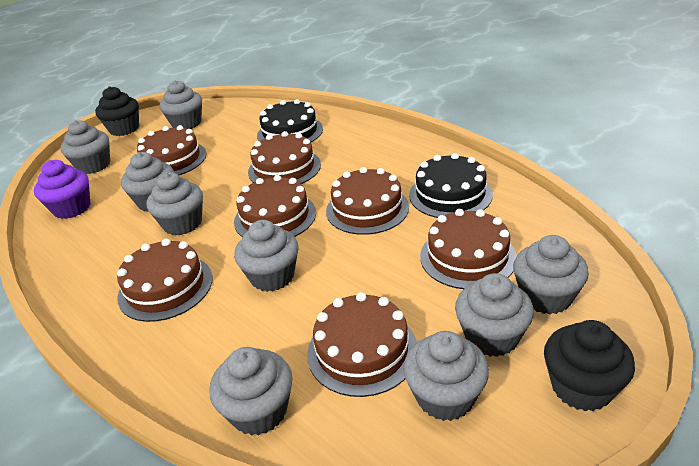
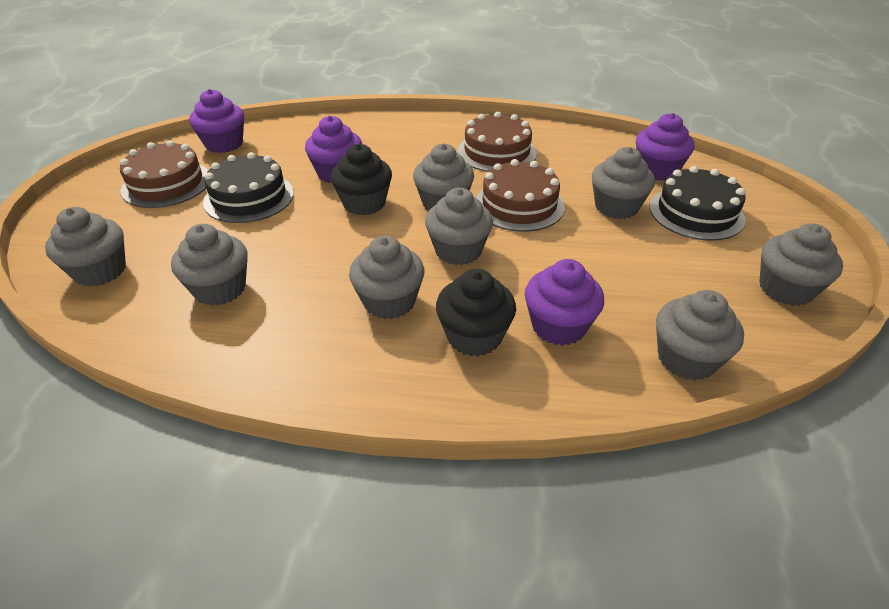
brown cake: [117,239,213,322] [137,125,207,175] [234,175,316,237] [248,131,321,184] [307,292,417,397] [326,167,409,235] [420,209,517,289] = 7 -> [120,140,208,208] [458,112,537,172] [476,159,565,232] = 3
grey cupcake: [60,120,110,174] [121,152,174,212] [147,172,203,235] [160,81,202,129] [210,347,292,436] [234,220,299,292] [403,331,489,421] [455,273,534,357] [513,235,589,314] = 9 -> [45,207,126,287] [171,224,248,306] [349,236,424,319] [413,144,474,210] [425,188,493,265] [592,147,655,219] [656,290,744,380] [759,223,843,306] = 8
purple cupcake: [34,160,91,219] = 1 -> [189,89,244,153] [305,116,362,183] [525,259,604,346] [636,113,695,181] = 4

